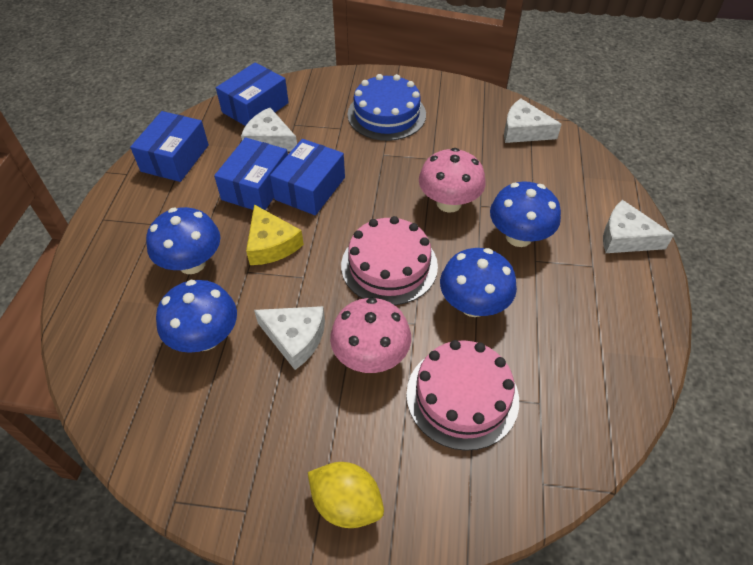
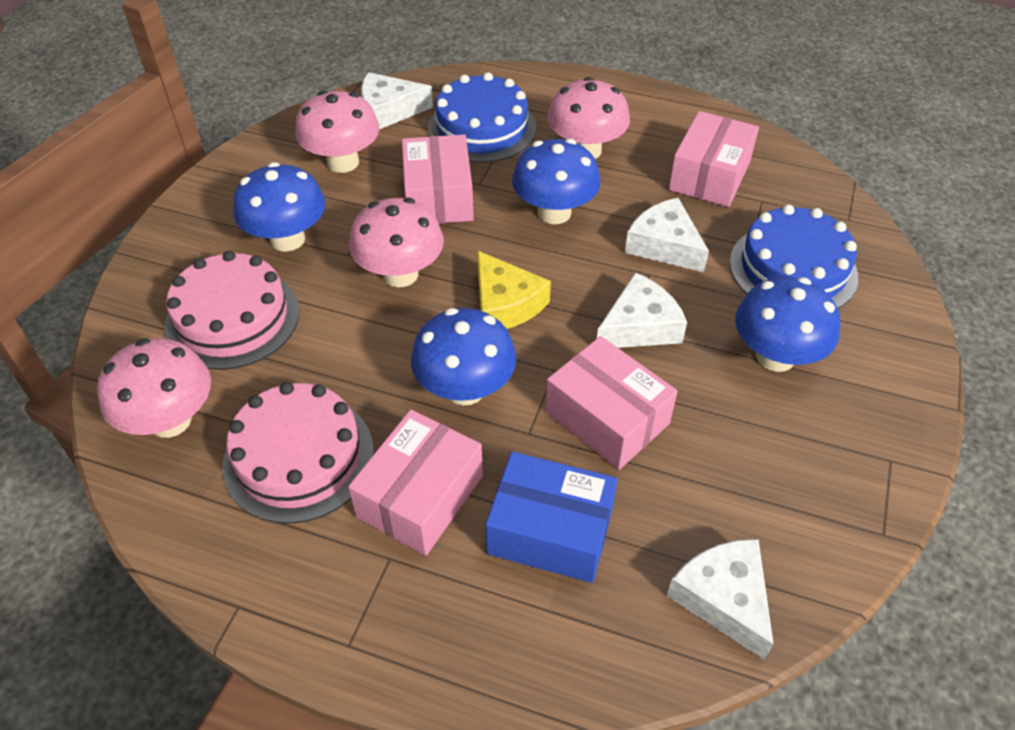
blue box: [130,111,209,182] [214,137,288,210] [216,62,289,126] [270,139,345,215] = 4 -> [486,452,618,583] = 1
blue cake: [348,74,426,141] = 1 -> [428,72,536,163] [730,205,858,308] = 2
pink box: none = 0 -> [348,410,483,556] [402,134,474,224] [545,336,678,470] [669,111,759,207] = 4
pink mushroom: [330,298,411,373] [419,148,485,213] = 2 -> [97,338,211,438] [295,90,379,173] [349,198,444,287] [547,77,630,159] = 4
yellow lemon: [308,462,384,528] = 1 -> none = 0

